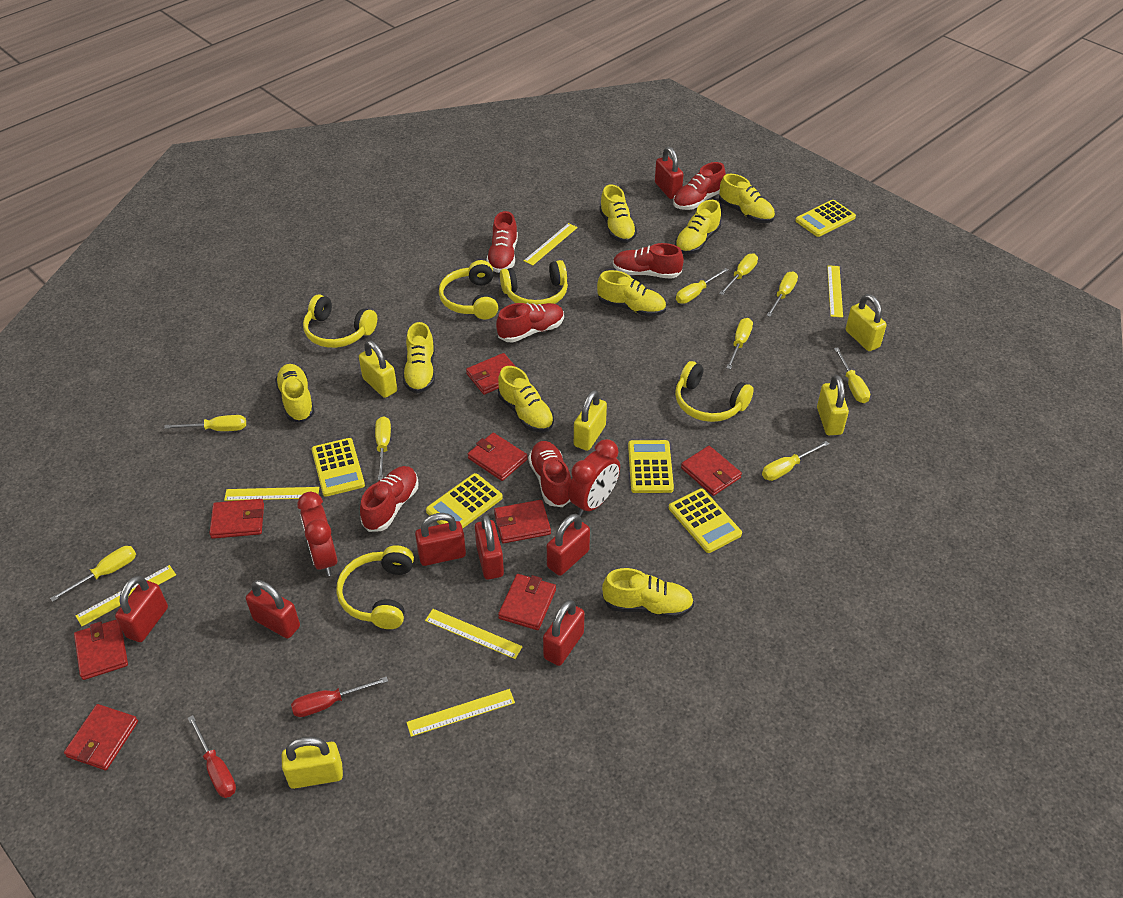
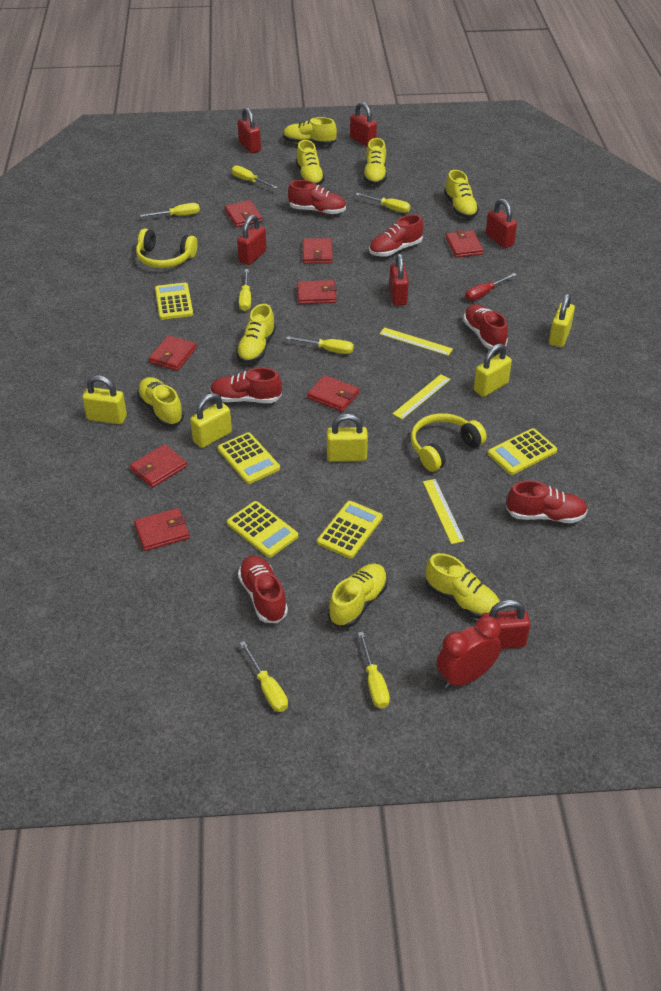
red clock: [297,492,338,576] [568,439,620,516] = 2 -> [437,616,501,688] = 1
red padlock: [115,576,168,642] [246,580,300,639] [415,513,466,566] [475,514,504,580] [543,600,585,666] [547,514,590,576] [655,146,684,199] = 7 -> [237,215,267,265] [238,107,261,153] [350,102,377,147] [389,253,409,306] [481,599,531,649] [486,199,517,248] = 6
red screwdriver: [188,715,236,798] [291,676,388,717] = 2 -> [465,273,516,301] = 1
yellow headphones: [303,294,377,348] [336,545,414,629] [439,260,498,319] [500,260,568,305] [675,361,754,422] = 5 -> [136,228,198,268] [411,413,487,471] = 2
yellow ruler: [76,565,176,626] [224,487,319,501] [406,689,515,737] [425,609,523,659] [524,223,578,266] [827,265,843,318] = 6 -> [380,327,453,356] [393,374,451,419] [423,479,464,544] = 3
yellow screwdriver: [50,546,136,602] [164,415,246,431] [375,416,391,480] [676,268,728,304] [719,253,758,295] [726,318,753,369] [762,441,829,481] [766,271,798,317] [834,347,870,403] = 9 -> [140,203,200,217] [232,166,278,189] [239,269,251,311] [240,641,288,712] [286,336,354,354] [355,193,410,213] [358,632,390,708] = 7

